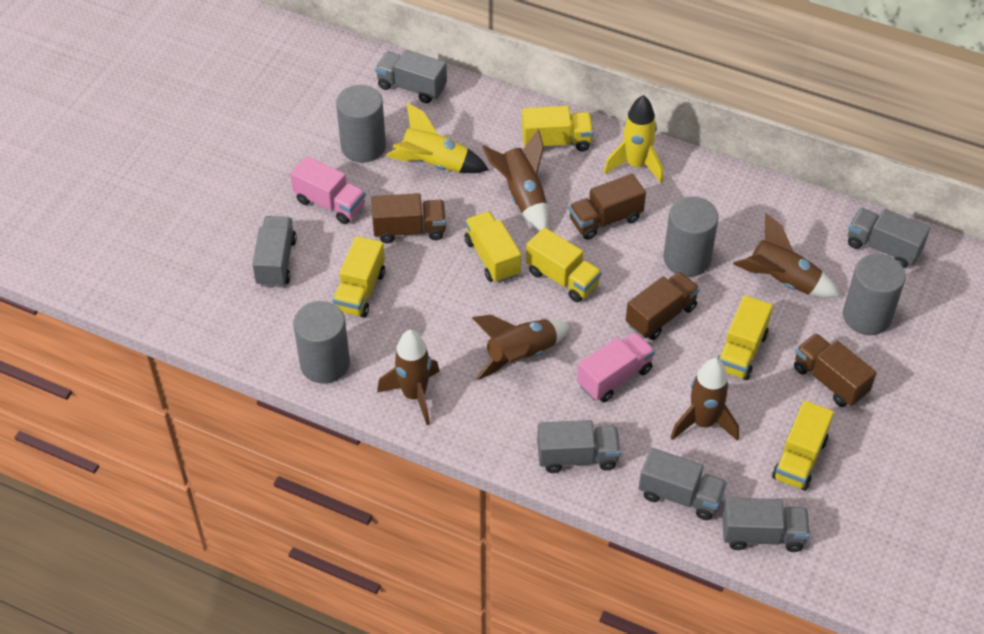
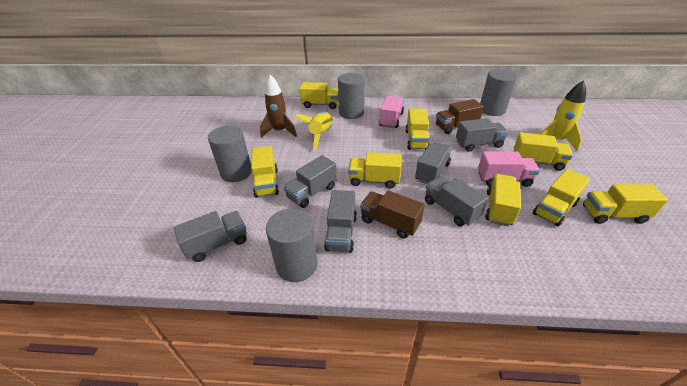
brown rocket: [377,330,440,425] [472,315,570,380] [482,129,548,231] [670,358,739,441] [733,213,840,298] = 5 -> [260,75,297,138] = 1
brown truck: [371,193,446,243] [569,174,646,240] [626,271,700,340] [794,333,877,407] = 4 -> [360,191,425,239] [436,99,484,134] = 2
yellow truck: [333,236,385,318] [464,211,521,283] [522,106,594,151] [526,227,602,302] [717,295,773,380] [772,401,834,491] = 6 -> [251,146,279,198] [299,82,339,109] [348,152,402,188] [405,108,429,150] [485,174,521,226] [514,132,573,171] [533,169,590,227] [583,184,668,224] = 8

